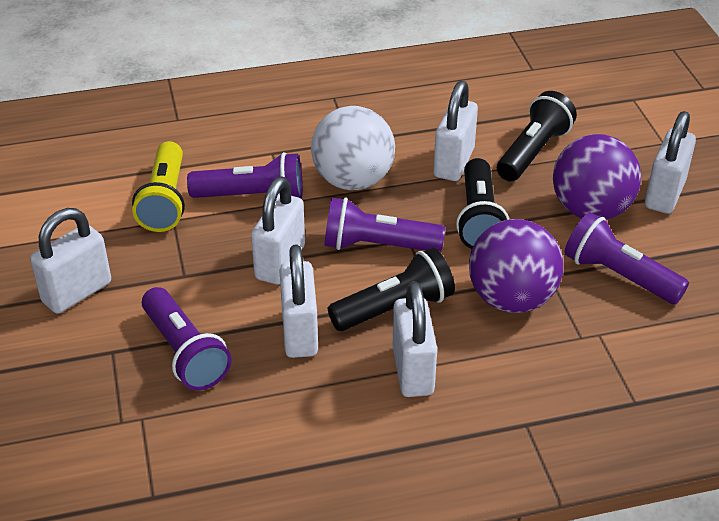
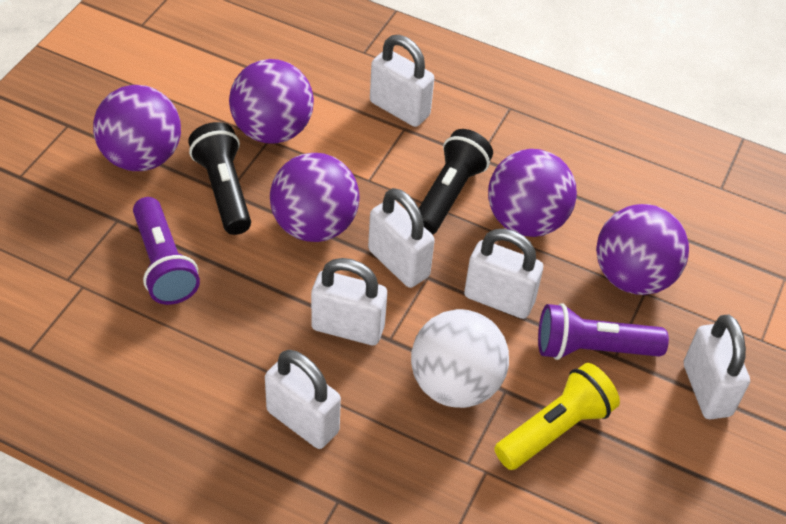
black flashlight: [328,248,455,331] [456,158,509,249] [497,91,577,181] = 3 -> [188,122,251,235] [419,129,493,235] = 2
purple ball: [469,219,563,313] [553,134,641,220] = 2 -> [93,85,181,171] [229,59,314,144] [270,153,360,242] [488,149,577,237] [596,204,689,295] = 5
purple flashlight: [142,287,232,390] [187,152,303,199] [324,197,445,252] [565,212,689,304] = 4 -> [133,197,200,305] [538,303,669,360] = 2

